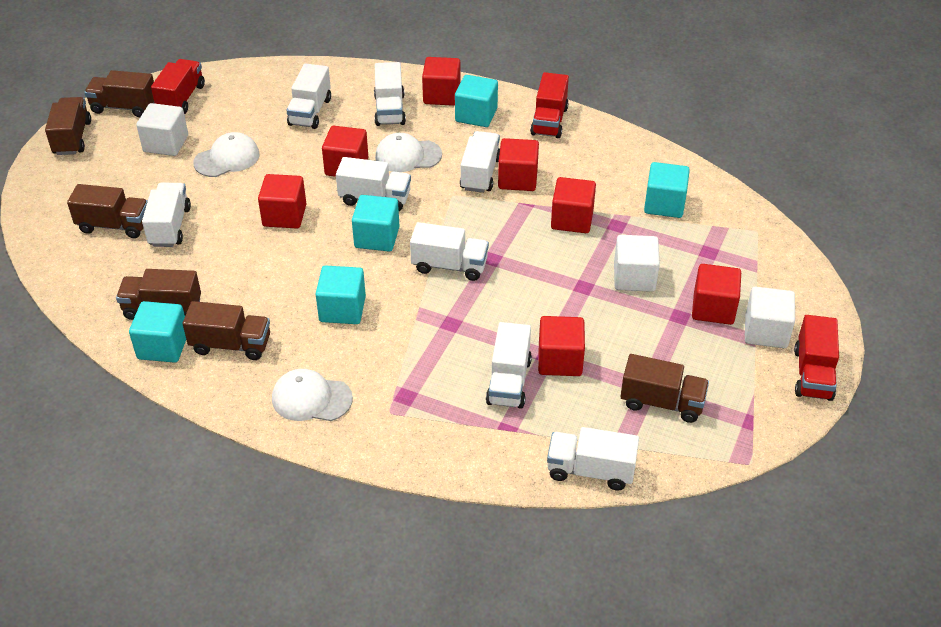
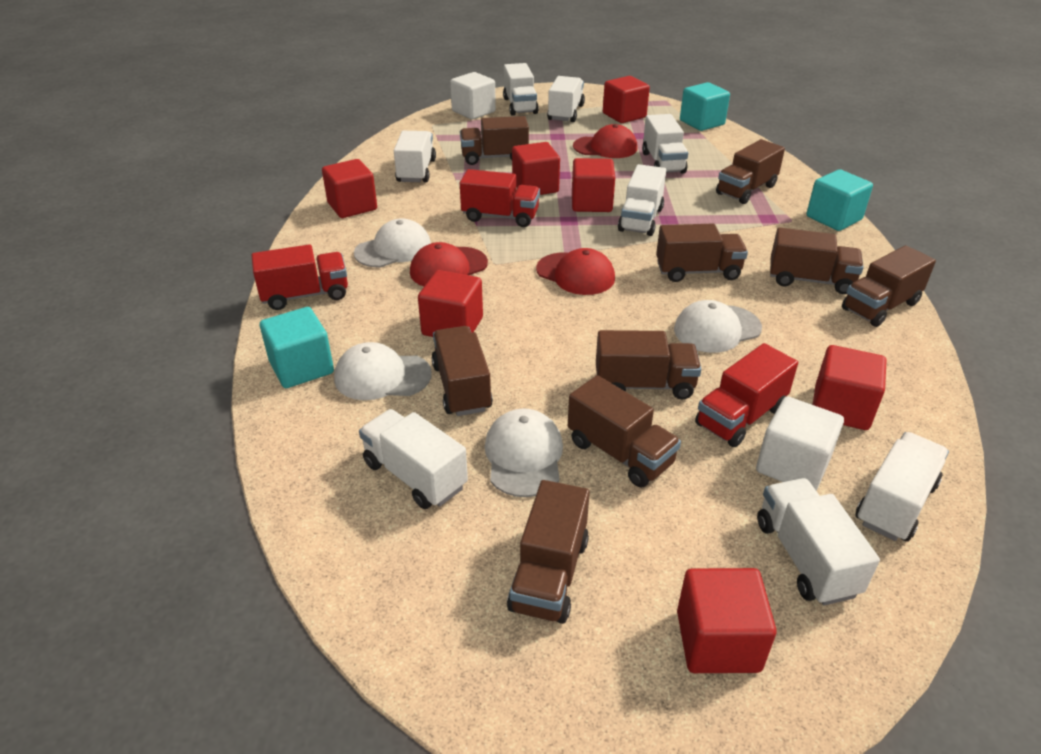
brown truck: [45,97,91,155] [67,184,148,238] [84,70,155,117] [116,269,201,320] [183,301,270,360] [620,354,709,423] = 6 -> [431,326,493,416] [460,116,529,165] [507,480,590,624] [568,375,681,488] [596,330,701,399] [656,224,748,282] [716,139,785,204] [770,227,864,294] [842,245,936,327] = 9
red cap: none = 0 -> [410,242,488,286] [536,248,615,295] [573,124,638,158] = 3
turquoise cube: [129,301,186,363] [316,265,366,324] [352,195,400,252] [455,75,498,127] [644,162,690,218] = 5 -> [260,307,334,388] [680,82,730,131] [807,169,873,231] = 3
white cap: [193,132,259,177] [272,369,353,421] [375,133,442,172] = 3 -> [334,342,432,400] [354,218,431,267] [485,408,563,497] [674,300,762,353] = 4
white cube: [136,103,188,156] [614,235,660,292] [745,287,795,348] = 3 -> [450,72,496,120] [756,397,844,490] = 2

